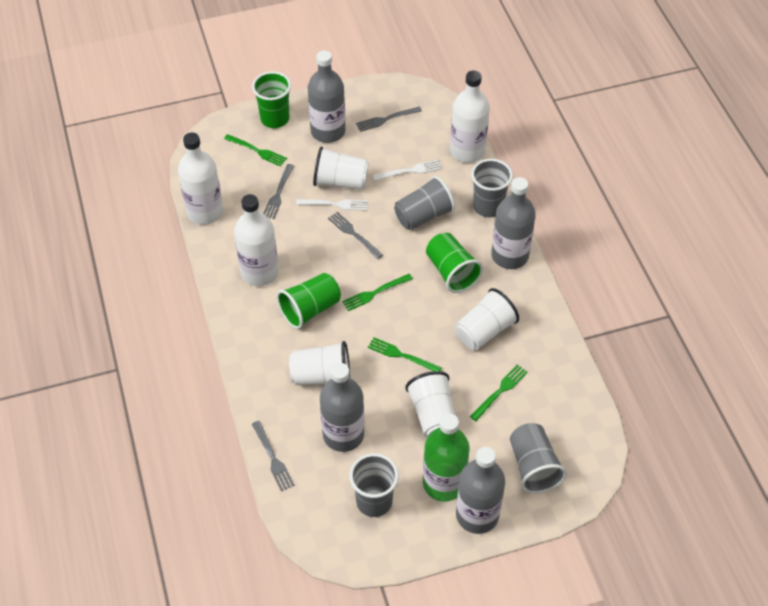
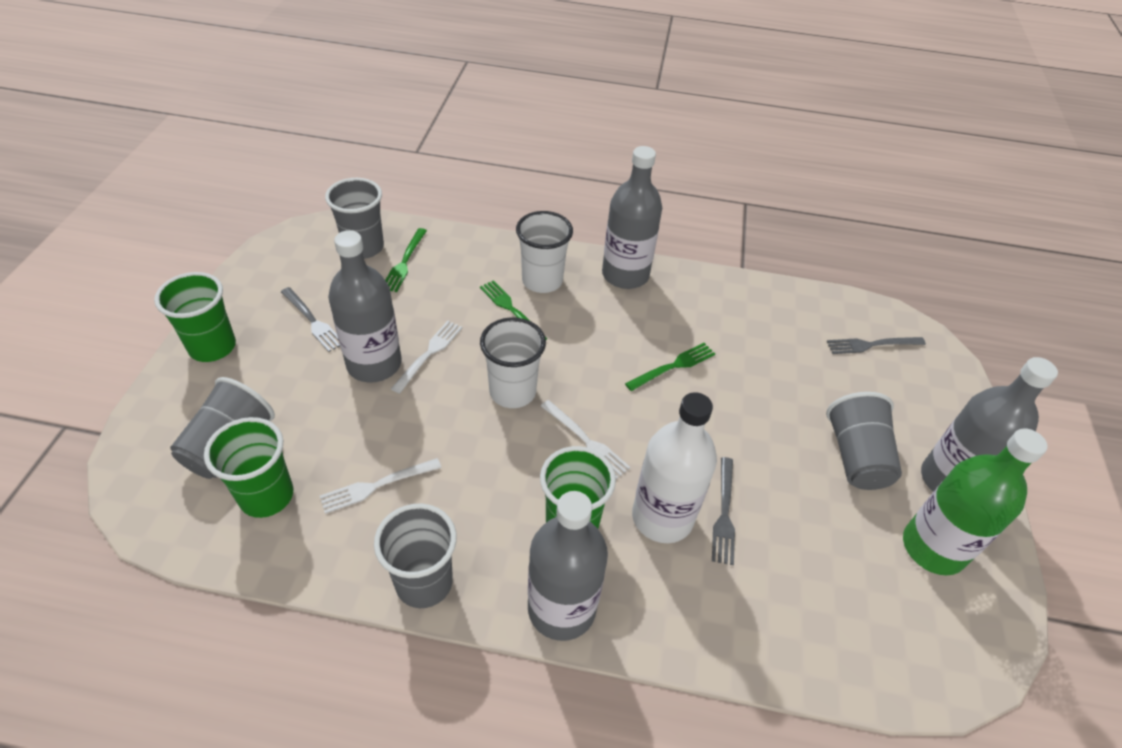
green fork: [224,134,287,167] [342,274,413,311] [368,337,442,371] [470,365,528,421] = 4 -> [385,228,427,292] [480,280,547,340] [625,343,715,391] = 3
grey fork: [252,421,294,491] [263,164,294,219] [328,212,383,259] [356,106,422,132] = 4 -> [281,287,340,352] [712,457,735,565] [826,337,926,354] = 3
white bottle: [178,132,223,225] [234,194,279,286] [450,70,490,163] = 3 -> [632,392,717,543] = 1
white cup: [289,341,350,385] [313,146,369,190] [405,371,456,437] [455,288,519,350] = 4 -> [480,317,546,408] [516,211,573,293] = 2
white fork: [296,199,368,211] [372,160,442,181] = 2 -> [320,458,441,514] [391,321,463,394] [541,400,630,479] = 3

